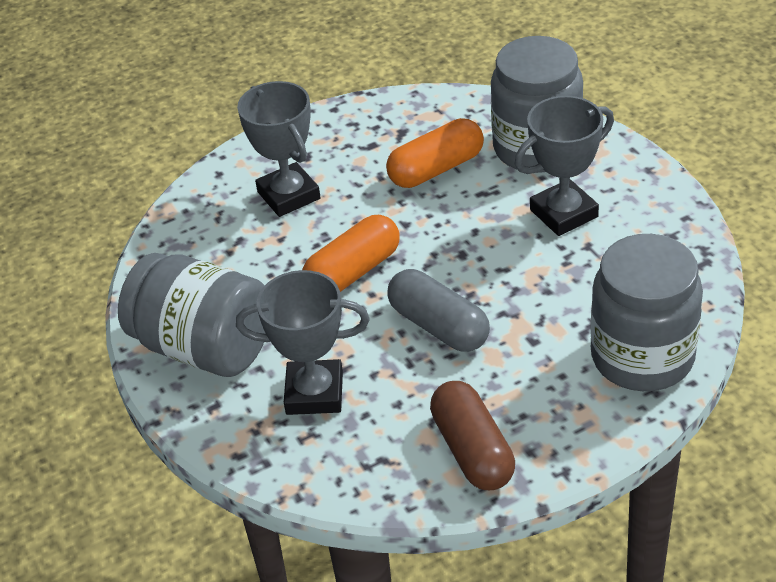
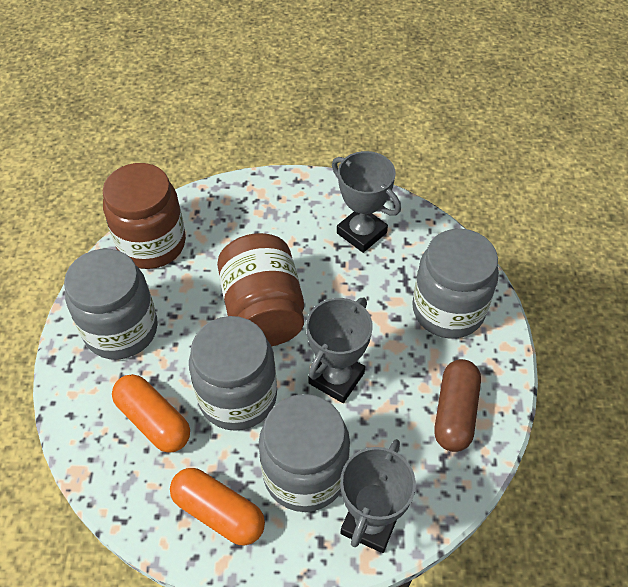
brown jar: none = 0 -> [103,163,186,269] [217,233,304,346] = 2
grey capsule: [388,269,490,352] = 1 -> none = 0
grey jar: [118,253,266,377] [491,36,583,173] [590,234,703,391] = 3 -> [64,249,158,360] [189,316,277,431] [259,394,350,512] [412,229,499,339] = 4

